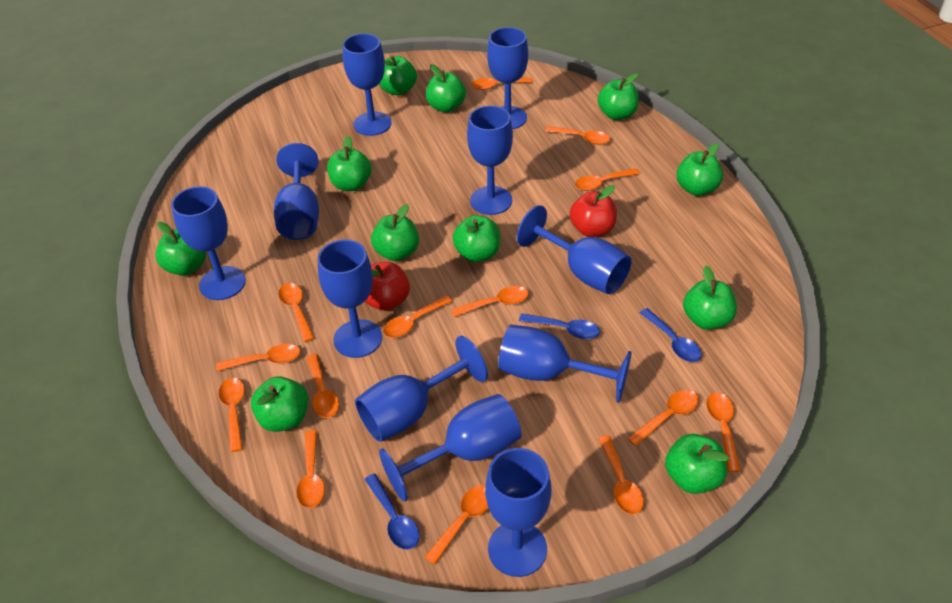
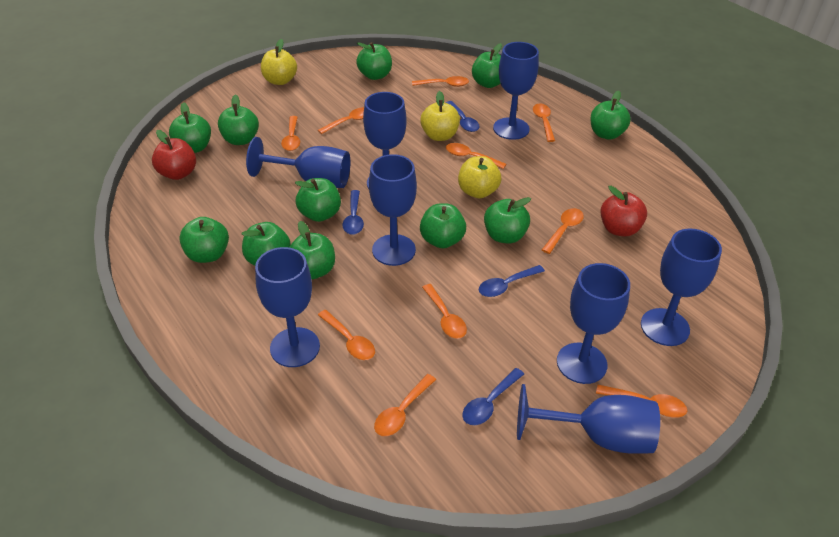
blue goblet: [171,186,246,300] [274,143,319,240] [317,240,382,358] [343,33,392,136] [355,336,488,442] [379,394,521,502] [467,106,513,215] [485,448,551,577] [487,27,528,129] [498,325,632,403] [517,205,632,294] = 11 -> [246,137,350,188] [255,247,320,367] [363,92,407,189] [369,154,417,266] [493,42,539,140] [517,384,660,454] [557,263,630,384] [641,228,722,346] = 8
blue spoon: [364,474,419,550] [519,313,600,339] [640,308,702,362] = 3 -> [342,190,364,235] [446,101,480,132] [462,368,524,425] [479,265,545,297] = 4
orange spoon: [216,344,300,371] [219,378,245,452] [278,283,315,342] [296,430,325,508] [307,354,339,418] [383,295,452,338] [425,485,489,565] [451,286,529,317] [471,78,533,90] [545,126,610,145] [575,168,640,191] [598,436,644,514] [627,390,699,446] [706,392,741,472] = 14 -> [281,116,300,151] [318,107,364,134] [318,310,375,360] [374,374,436,436] [412,76,469,87] [422,284,467,339] [446,143,506,169] [533,103,555,142] [542,208,584,254] [596,385,687,418] = 10
yellow apple: none = 0 -> [261,39,297,85] [420,91,460,141] [458,156,501,198] = 3

